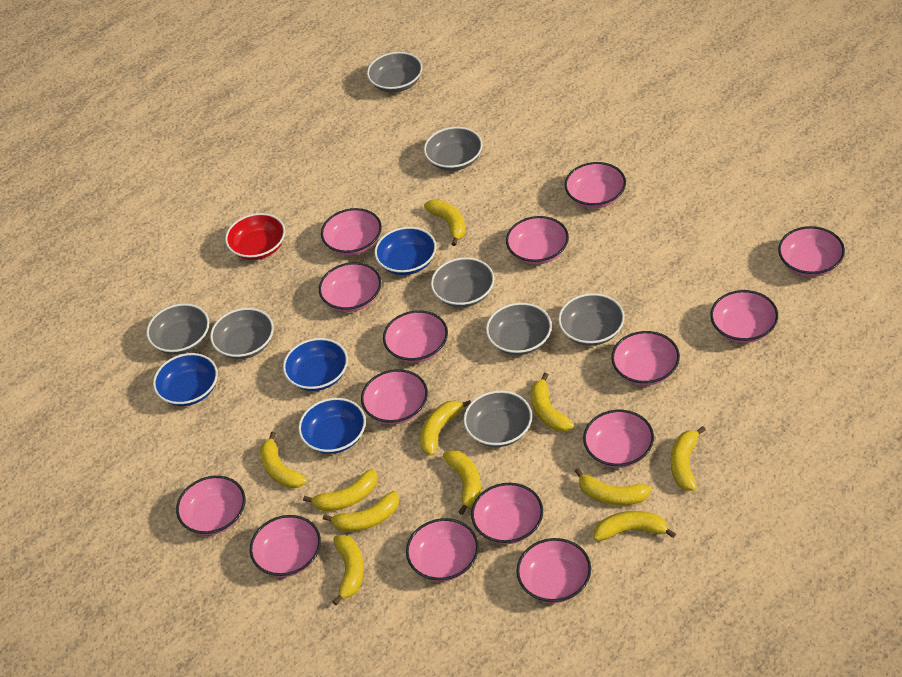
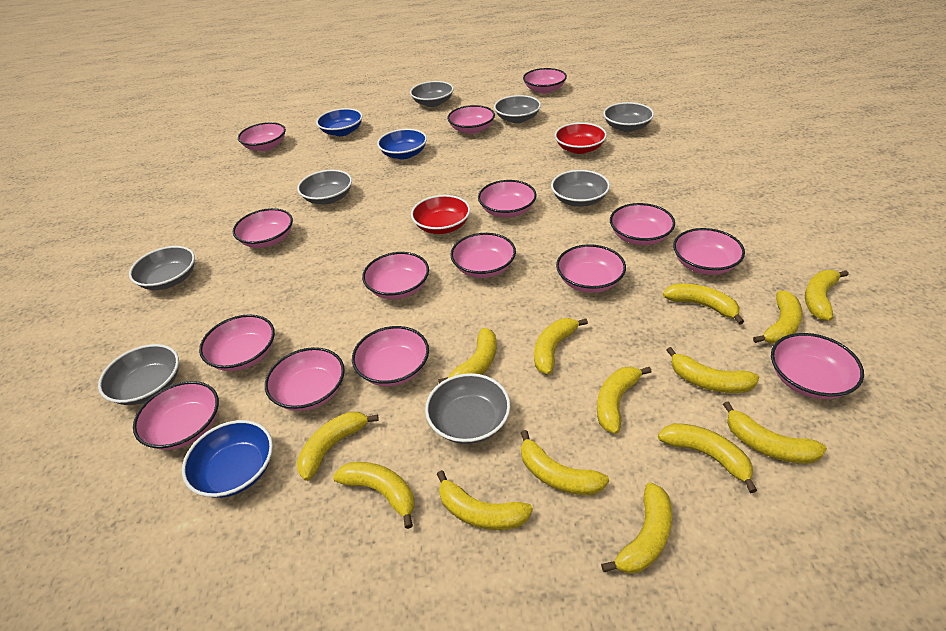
blue bowl: [153,353,218,406] [283,338,348,391] [298,398,366,454] [374,227,436,275] = 4 -> [182,420,273,498] [316,108,363,136] [377,129,427,159] = 3
red bowl: [225,213,285,260] = 1 -> [411,195,470,234] [555,122,607,154] = 2
yellow banana: [260,432,307,489] [303,469,378,511] [323,491,399,532] [333,535,364,605] [420,400,471,456] [424,199,466,246] [443,450,481,515] [531,373,574,432] [575,468,651,505] [594,511,676,541] [671,426,706,491] = 11 -> [297,412,379,481] [333,462,415,529] [437,470,533,530] [438,328,497,384] [521,430,609,495] [534,318,588,375] [597,367,652,434] [601,483,672,574] [658,423,757,493] [663,283,744,325] [666,347,759,393] [723,401,827,463] [753,291,802,344] [805,270,848,321] = 14

